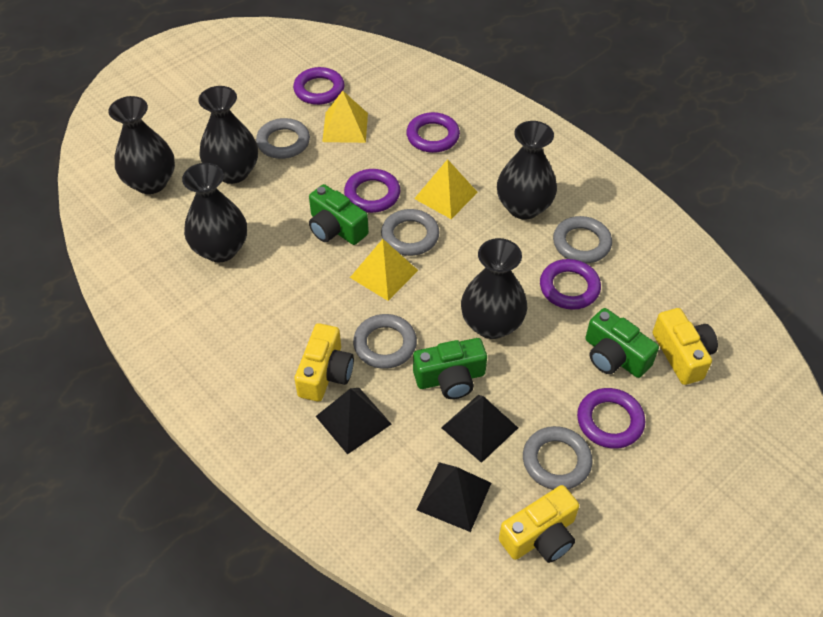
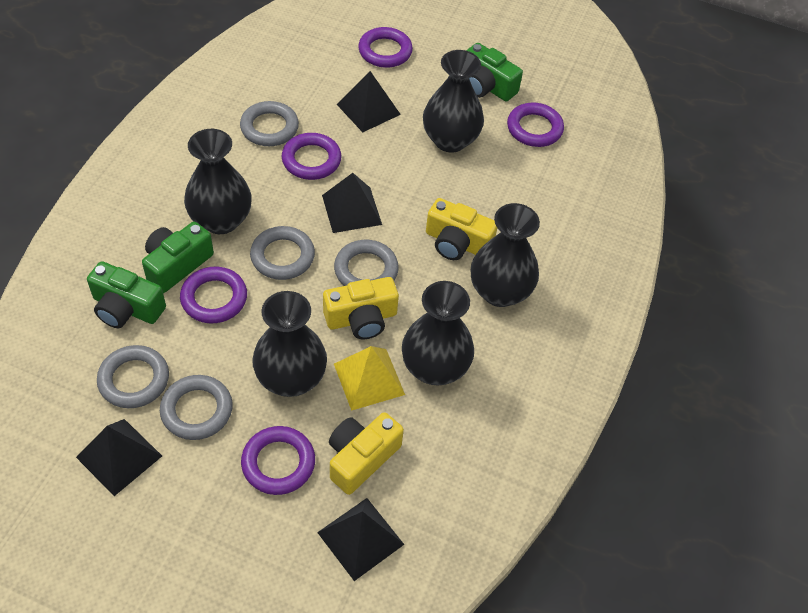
black pyramid: [316,388,391,455] [417,462,491,532] [441,395,518,463] = 3 -> [76,419,162,496] [317,498,404,581] [322,173,382,233] [337,71,401,132] = 4
yellow pyramid: [322,91,368,143] [350,239,418,301] [414,159,478,219] = 3 -> [334,346,405,411] = 1

